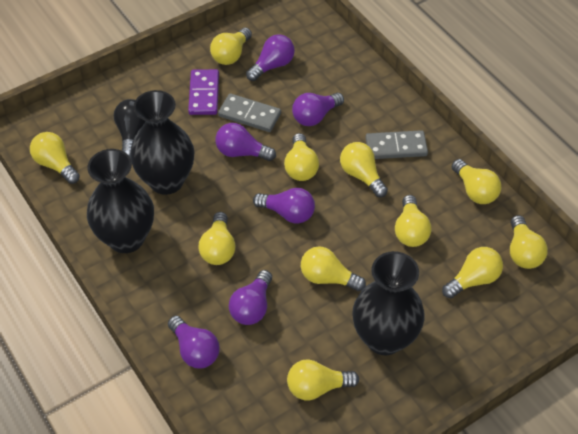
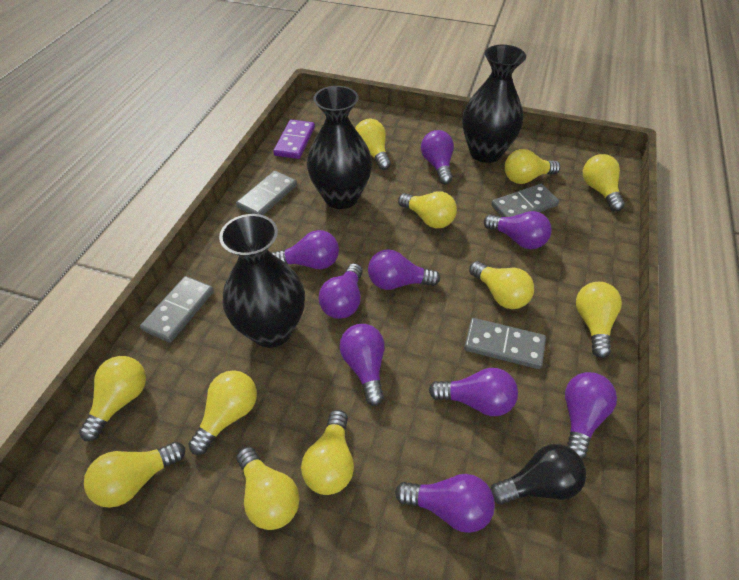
grey domino: [218,93,281,132] [366,130,428,159] = 2 -> [140,276,214,343] [236,171,297,215] [464,318,546,369] [491,184,559,217] = 4
purple light bulb: [168,316,220,368] [215,123,276,161] [229,270,272,325] [246,34,295,81] [253,188,315,224] [292,93,344,126] = 6 -> [272,230,339,269] [318,263,363,319] [339,324,385,406] [368,249,440,290] [395,474,495,533] [421,130,454,184] [429,368,518,416] [484,211,552,249] [565,372,617,459] = 9

